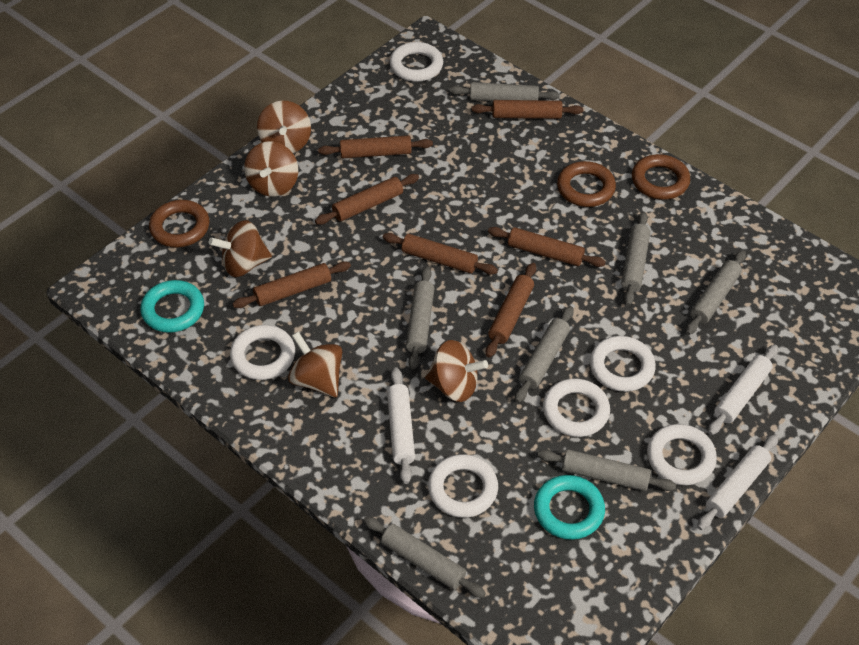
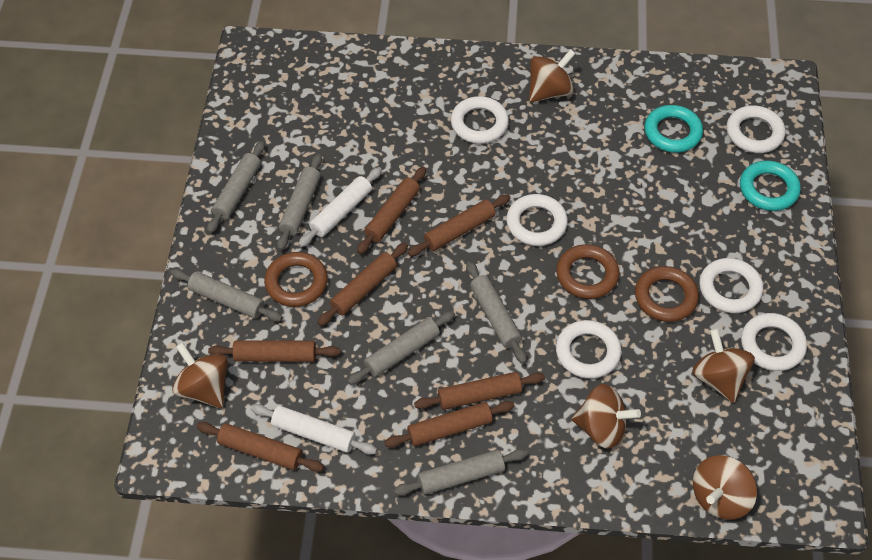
grey rolling pin: [363,516,486,598] [406,267,435,370] [449,82,560,101] [515,306,574,403] [538,449,676,491] [621,212,650,306] [686,250,746,335] = 7 -> [170,269,283,322] [207,141,265,233] [277,154,322,250] [347,311,455,385] [394,449,528,496] [466,261,527,364] = 6
white rolling pin: [387,367,415,484] [697,434,779,530] [708,344,778,435] = 3 -> [250,404,377,455] [298,167,382,247] = 2

